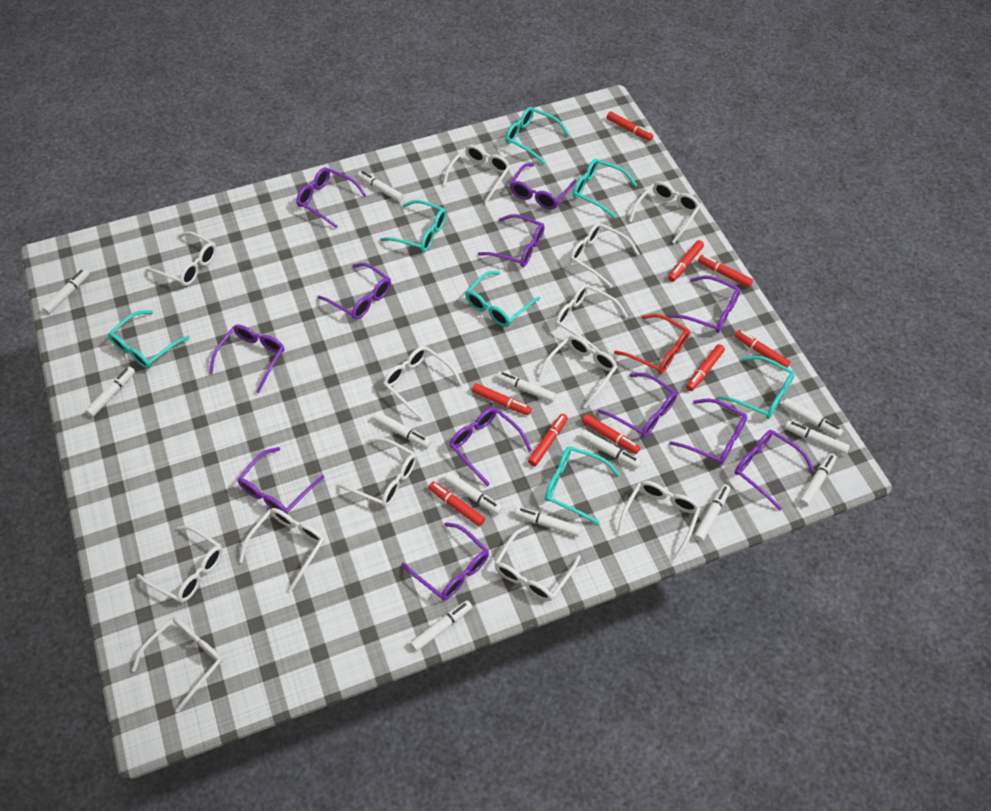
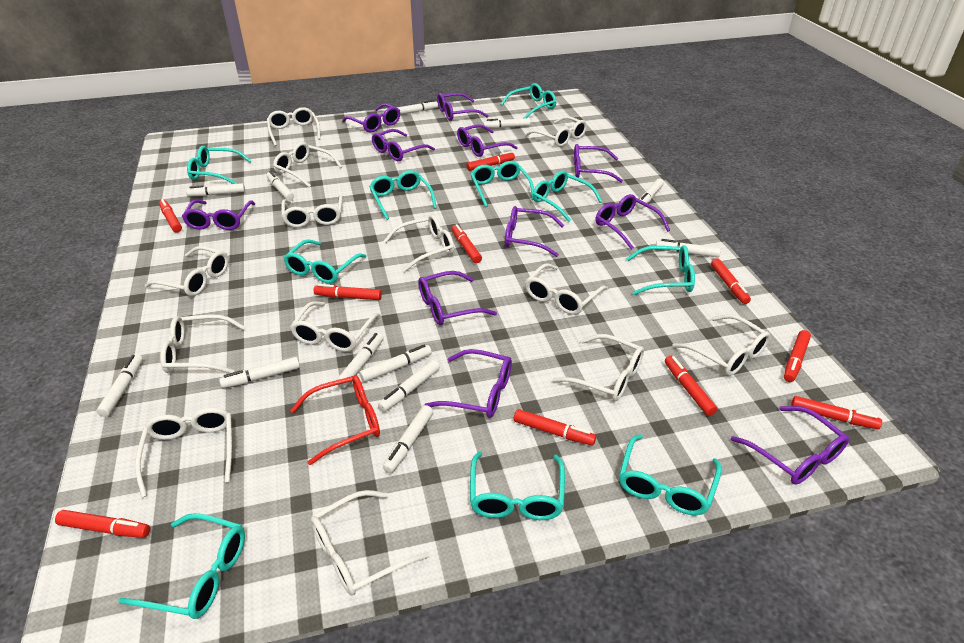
purple glasses: [209,325,285,393] [237,447,325,514] [296,167,367,228] [318,263,391,319] [402,522,489,600] [449,407,532,486] [478,214,545,267] [510,163,577,210] [597,373,677,437] [669,276,740,333] [669,399,747,465] [734,430,815,511] = 12 -> [182,199,255,230] [342,103,400,132] [372,129,435,161] [418,271,497,325] [424,349,512,418] [437,93,489,121] [457,124,518,157] [505,206,564,257] [574,144,623,183] [595,194,670,250] [731,406,849,485] = 11
red marker: [428,481,485,526] [472,383,532,415] [528,414,568,466] [582,414,640,454] [607,112,653,141] [668,240,704,282] [686,344,725,391] [698,255,753,288] [735,330,790,368] = 9 -> [55,510,150,538] [159,199,182,233] [314,284,382,300] [452,224,482,263] [466,151,515,171] [513,409,596,445] [665,356,717,416] [711,259,751,304] [784,330,811,382] [791,396,882,429] = 10
turquoise glasses: [108,310,190,369] [380,200,446,252] [465,271,540,327] [505,107,570,164] [545,446,620,524] [573,159,637,218] [718,356,795,419] = 7 -> [119,513,245,619] [187,146,252,184] [283,239,367,284] [369,170,437,220] [470,451,565,520] [471,161,534,207] [500,83,556,118] [532,171,603,222] [619,434,722,515] [626,245,695,295] = 10
white marker: [42,269,89,314] [86,366,135,417] [357,171,404,202] [373,412,431,448] [410,600,472,652] [444,472,502,514] [496,372,556,402] [515,507,581,537] [581,430,641,469] [694,484,730,542] [782,398,843,437] [785,421,850,454] [799,453,836,507] = 13 -> [97,354,143,417] [186,183,245,197] [219,357,300,388] [266,171,294,201] [336,333,384,388] [359,345,432,382] [378,360,440,412] [383,405,433,473] [397,100,438,115] [483,118,531,128] [636,178,664,209] [656,239,721,258] = 12

